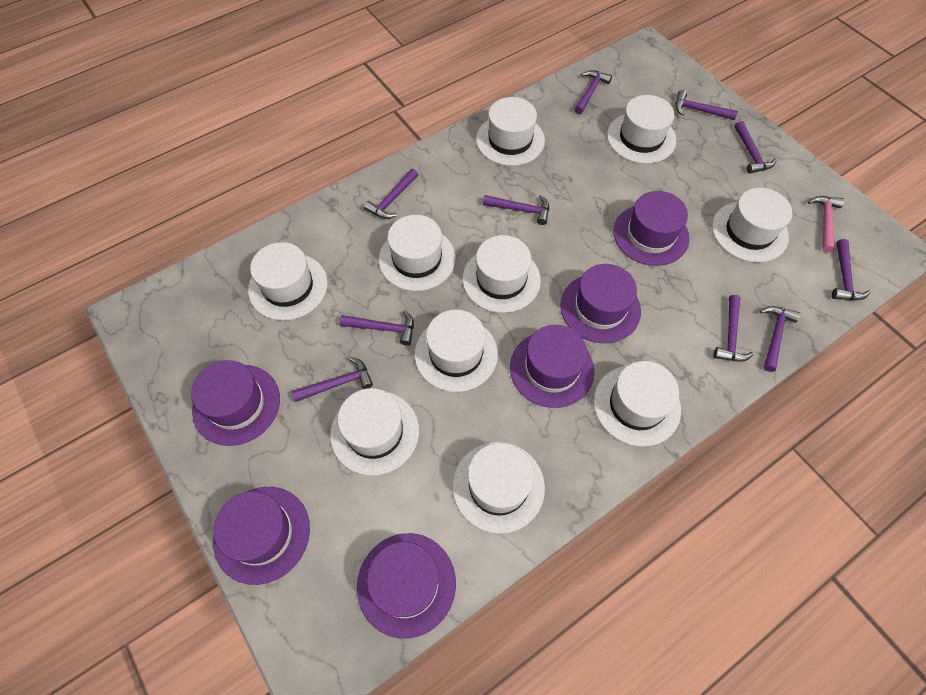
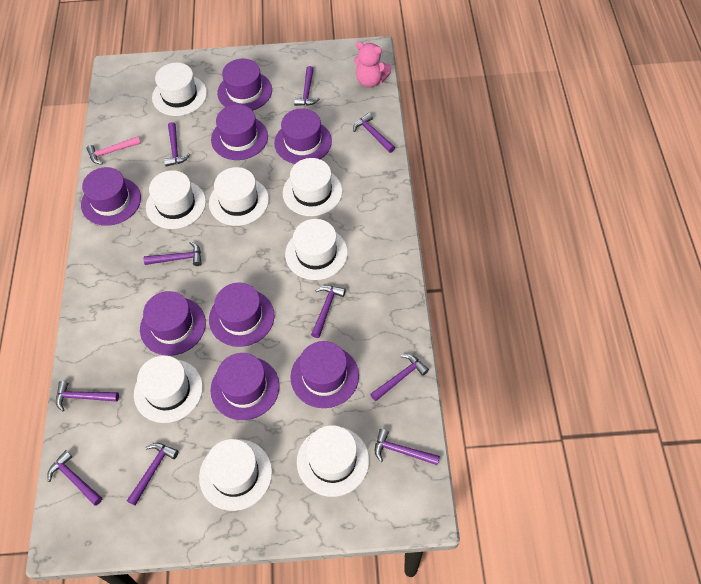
pink teddy bear: none = 0 -> [354,42,391,88] = 1
purple hat: [191,360,280,446] [213,487,310,585] [357,533,456,639] [510,325,595,408] [560,264,641,343] [613,191,689,266] = 6 -> [81,167,141,226] [140,291,206,356] [209,283,274,347] [210,353,280,420] [211,105,268,160] [217,59,272,111] [274,108,332,164] [290,341,359,408] = 8
white hat: [248,242,328,321] [330,388,419,476] [379,215,456,291] [415,310,498,392] [452,442,545,534] [463,235,541,313] [476,97,545,166] [594,361,681,447] [607,95,676,164] [712,188,792,263] = 10 -> [134,355,203,423] [146,170,206,229] [152,63,207,116] [199,439,272,511] [209,167,269,226] [283,158,342,216] [285,219,348,280] [297,425,369,497] = 8

